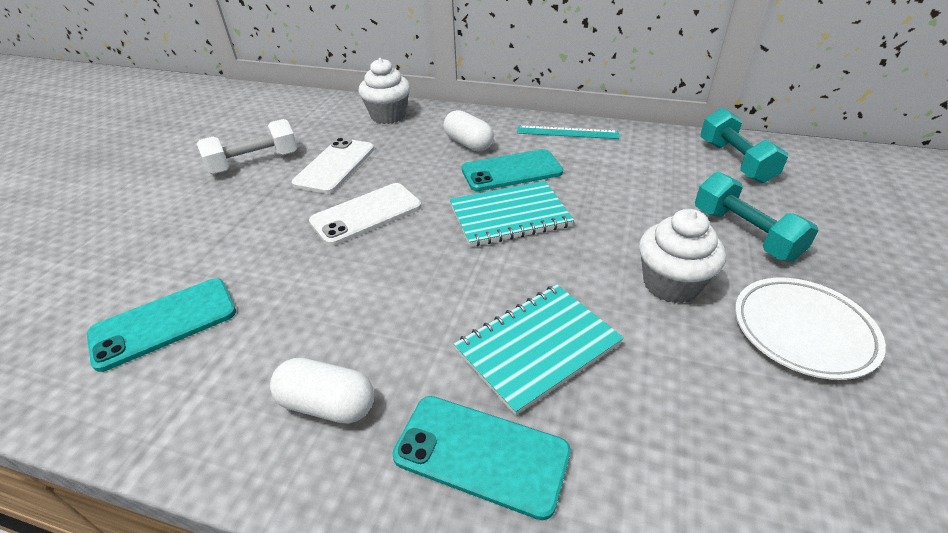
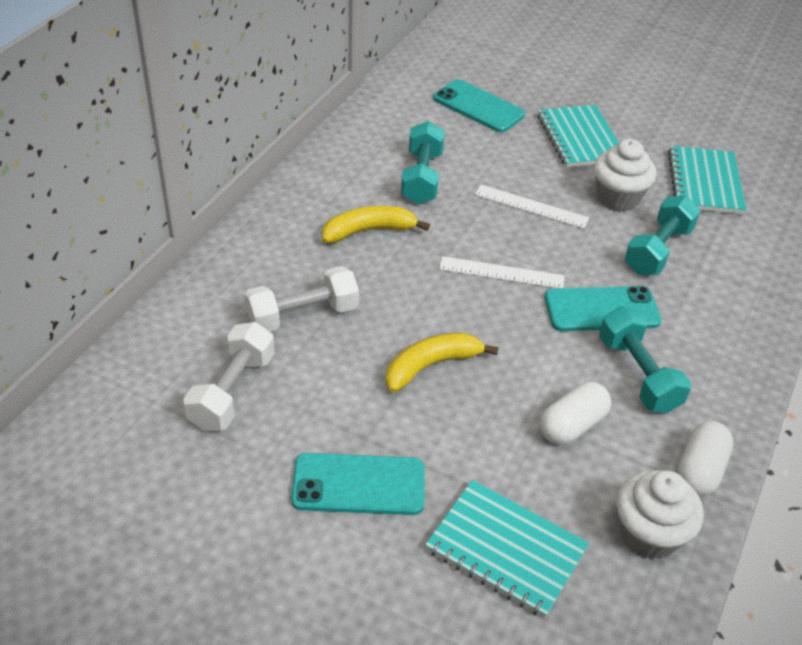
turquoise dumbbell: [695,172,819,261] [700,108,788,183] = 2 -> [401,121,445,204] [599,306,691,413] [625,195,701,275] = 3
turquoise notebook: [450,181,574,247] [454,285,624,416] = 2 -> [425,480,589,618] [538,105,619,168] [668,146,747,214] = 3
turquoise ruler: [517,125,619,139] = 1 -> none = 0
white dumbbell: [197,119,298,174] = 1 -> [184,322,275,431] [244,266,359,332] = 2
white phone: [292,138,374,194] [309,183,421,246] = 2 -> none = 0
white plate: [735,277,886,380] = 1 -> none = 0
white ruler: none = 0 -> [439,256,564,288] [474,185,589,229] = 2
yellow banana: none = 0 -> [322,206,430,243] [385,333,499,392] = 2

